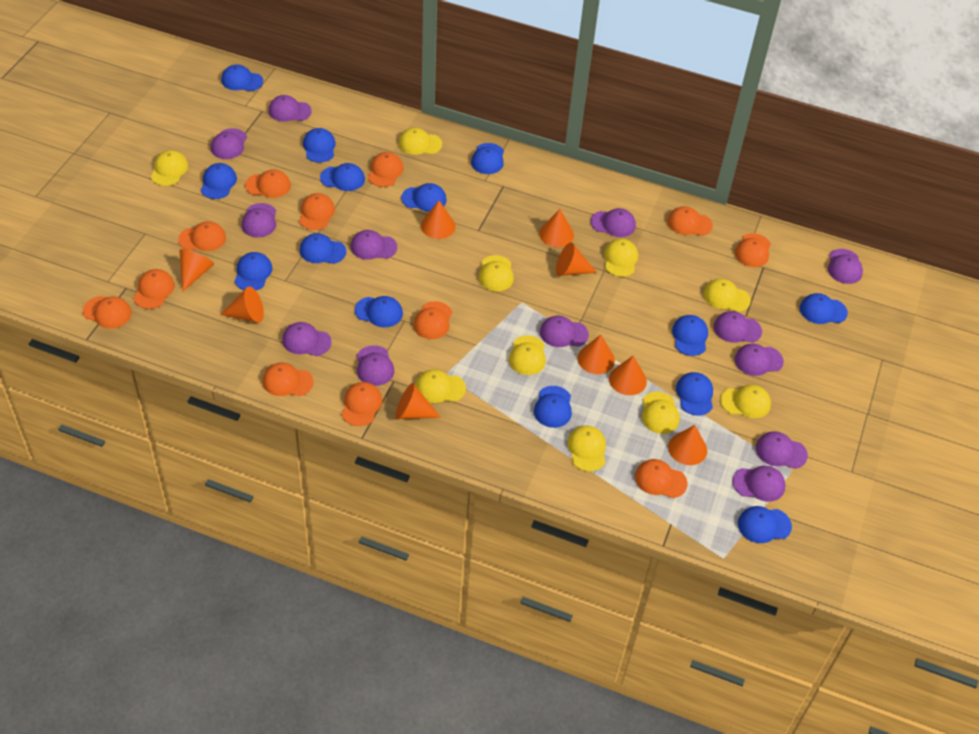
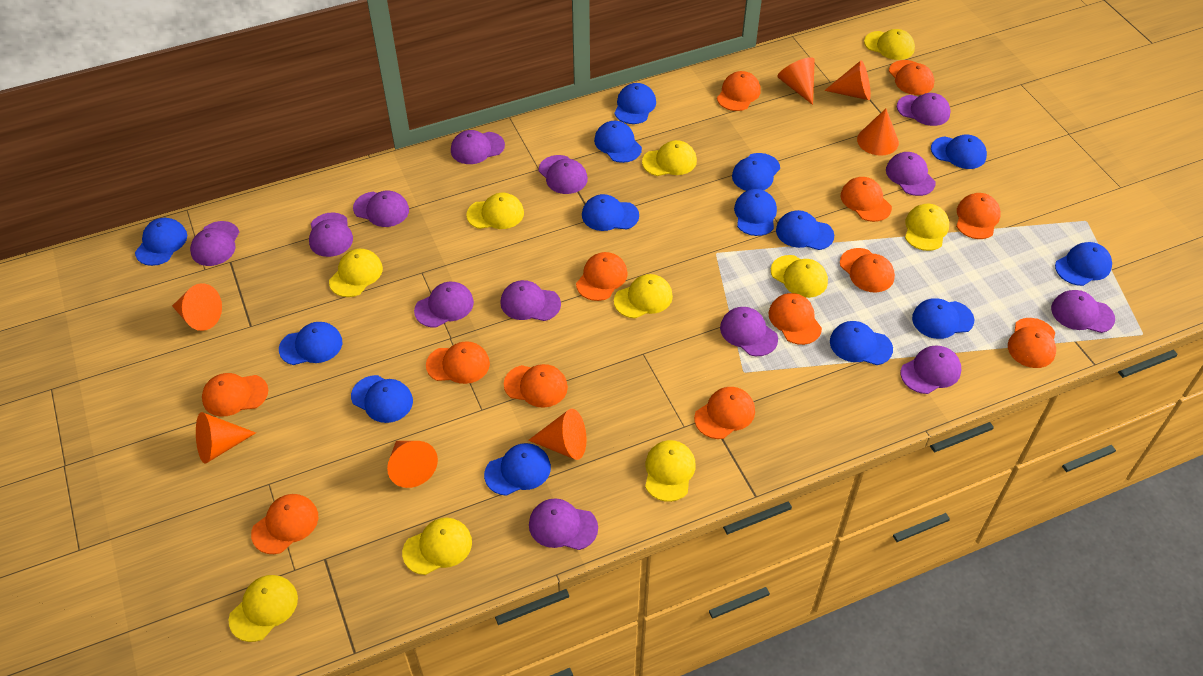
orange cap: [83,296,132,328] [133,269,175,309] [178,221,226,251] [245,169,291,198] [262,363,314,396] [299,193,335,230] [342,382,382,426] [368,152,404,187] [413,301,452,339] [635,459,688,498] [667,206,713,236] [735,233,771,267] = 12 -> [202,373,268,417] [251,494,318,554] [426,341,490,384] [504,364,568,408] [576,252,628,301] [694,387,755,439] [717,71,761,111] [769,293,822,345] [840,248,895,292] [841,177,892,222] [889,60,934,95] [956,193,1001,239] [1008,318,1056,368] = 13
orange cone: [179,249,214,292] [220,287,264,323] [396,383,441,419] [421,201,456,239] [539,209,574,247] [556,242,597,276] [578,335,615,374] [609,356,647,395] [668,425,707,465] = 9 -> [172,283,222,331] [196,412,256,464] [387,441,438,488] [528,409,587,460] [777,57,815,105] [824,60,871,100] [857,109,899,156] = 7

